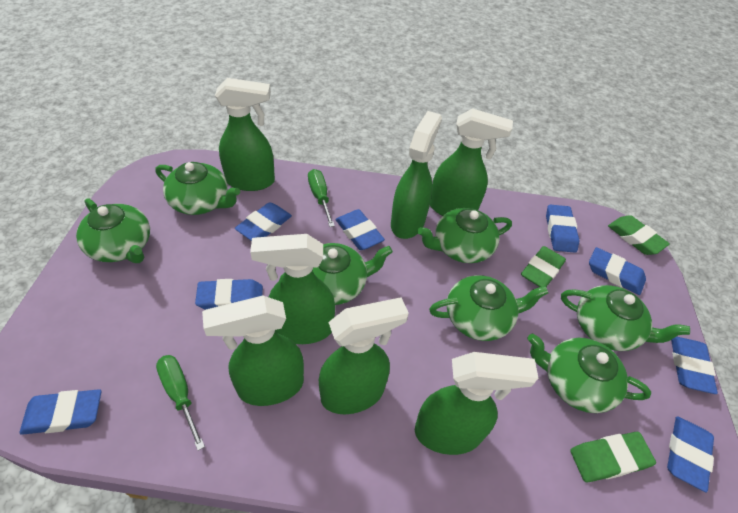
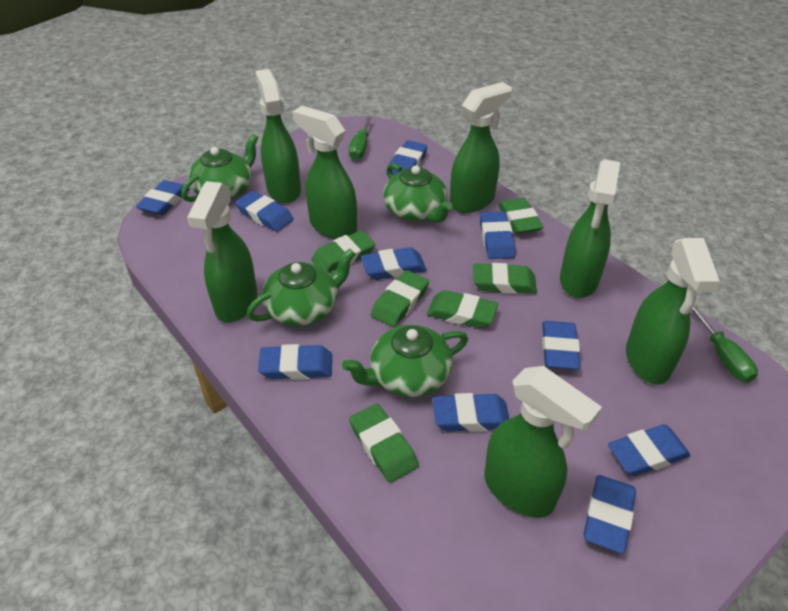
blue eraser: [20,389,102,435] [195,279,263,310] [235,202,292,241] [335,209,385,250] [546,205,579,253] [589,247,646,295] [667,416,714,492] [671,336,718,394] = 8 -> [136,180,190,215] [235,191,294,232] [258,344,332,380] [361,247,427,280] [389,140,427,176] [433,393,509,432] [480,211,515,259] [542,321,580,370] [583,475,636,554] [608,424,691,476] = 10
green eraser: [521,246,566,287] [570,432,656,482] [608,215,669,255] = 3 -> [311,230,375,273] [349,404,419,483] [371,270,429,327] [427,290,498,328] [473,263,537,294] [498,198,543,234] = 6
green teapot: [76,198,150,263] [156,162,240,215] [279,243,393,305] [418,208,512,263] [429,275,548,341] [527,334,651,413] [561,285,690,351] = 7 -> [181,134,259,202] [247,249,355,326] [342,325,468,397] [383,163,453,223] = 4

